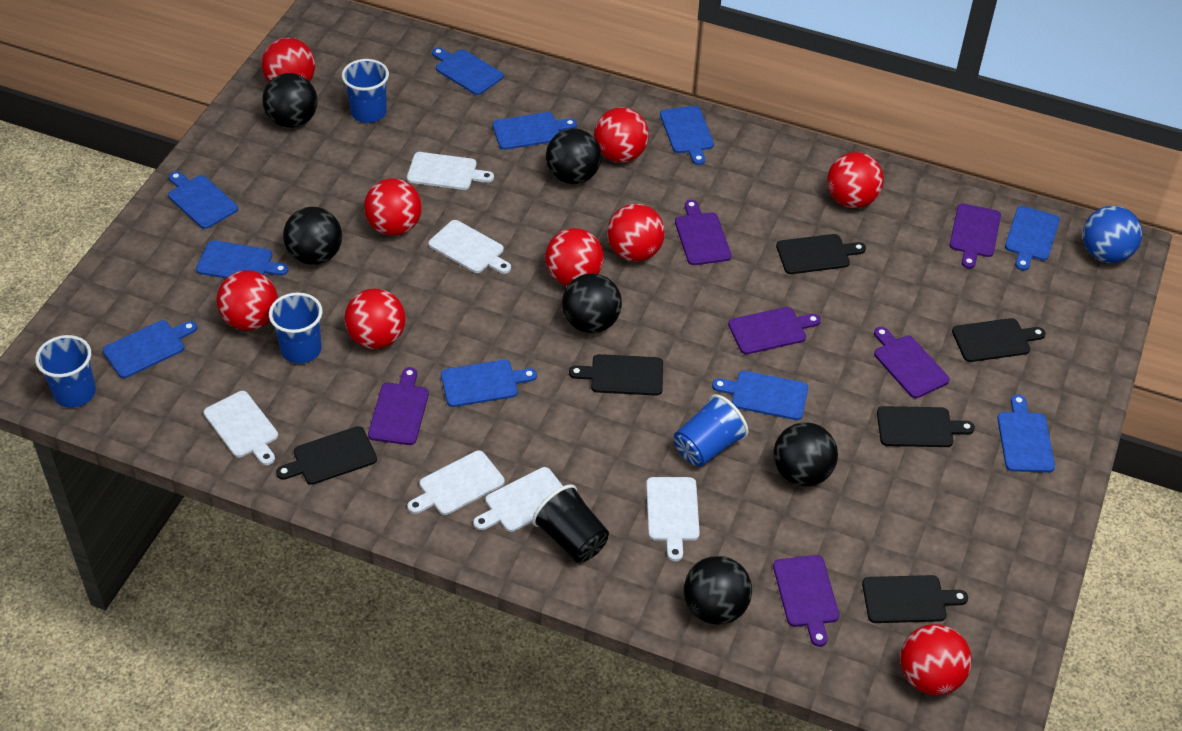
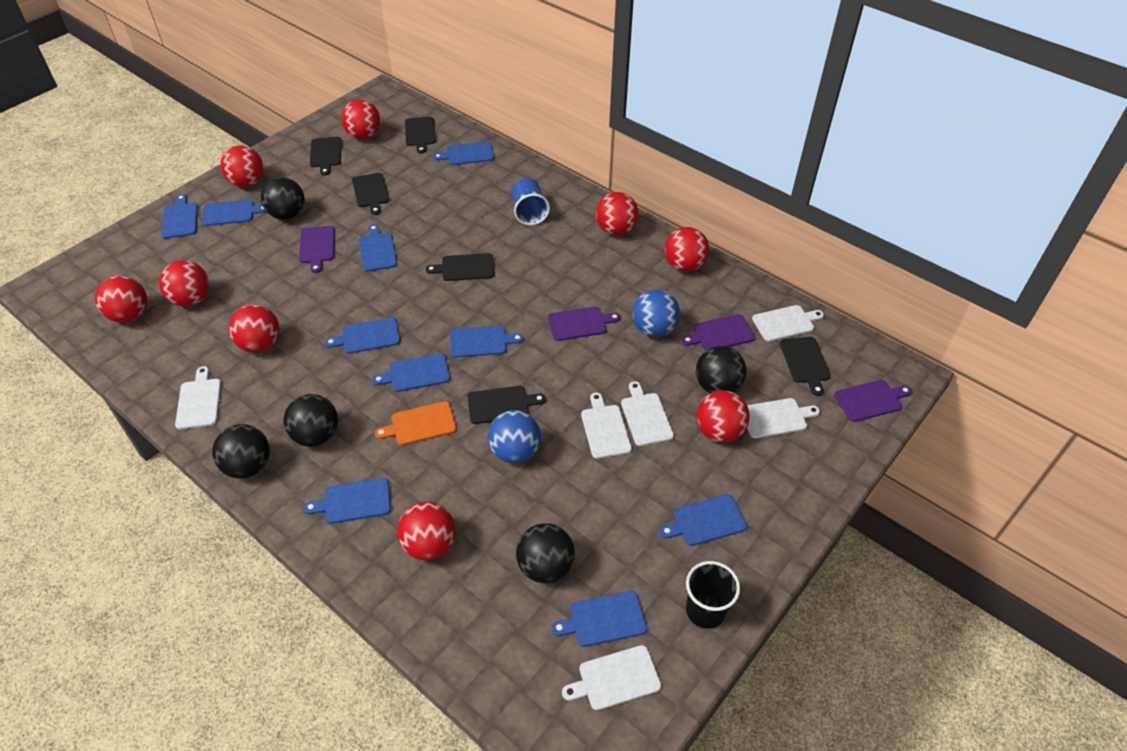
black ball: [262,73,318,128] [283,207,342,265] [546,128,601,184] [562,273,622,333] [684,556,752,625] [773,422,838,487] = 6 -> [212,424,270,479] [261,177,305,220] [284,394,338,447] [516,523,575,583] [696,346,747,393] = 5
blue ball: [1083,206,1142,263] = 1 -> [488,410,541,463] [632,290,680,337] = 2
blue cup: [35,335,96,408] [269,292,323,364] [342,59,389,123] [674,394,748,467] = 4 -> [512,178,550,225] = 1
orange cutting board: none = 0 -> [375,401,456,445] = 1
purple cutting board: [368,367,429,445] [675,200,731,265] [728,307,821,354] [773,555,839,647] [874,327,950,398] [949,203,1001,269] = 6 -> [299,226,335,273] [548,307,620,341] [681,314,755,351] [834,380,912,422] = 4

